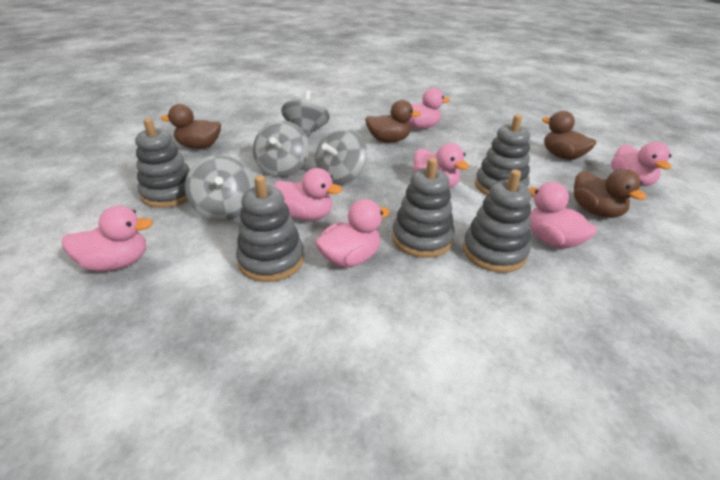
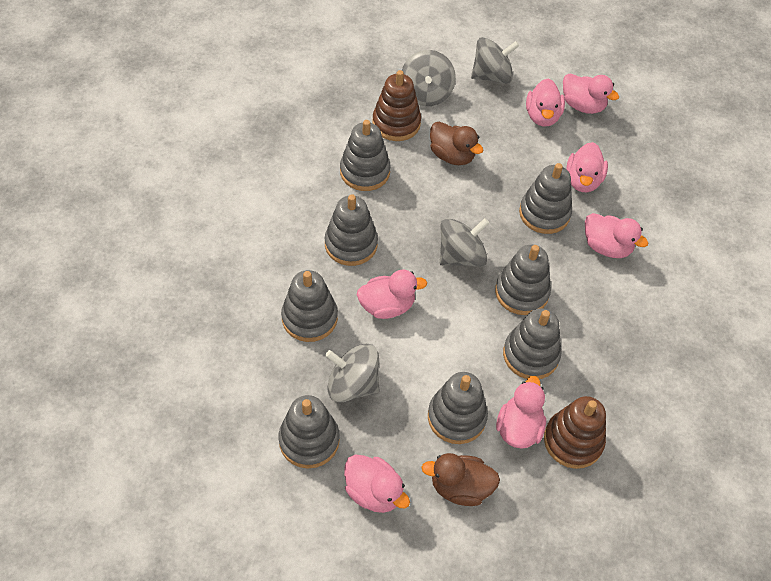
brown duck: [161,104,221,149] [365,100,421,143] [542,111,596,160] [574,169,647,218] = 4 -> [421,453,500,506] [430,122,483,165] = 2
brown stacking toy: none = 0 -> [372,70,421,141] [544,396,606,469] = 2
grey stacking toy: [135,118,190,208] [236,175,304,282] [392,158,455,258] [463,170,531,273] [475,114,530,195] = 5 -> [278,395,340,469] [281,270,338,342] [325,194,378,266] [340,120,391,191] [428,372,488,444] [495,245,551,315] [503,308,561,379] [519,163,572,234] = 8

